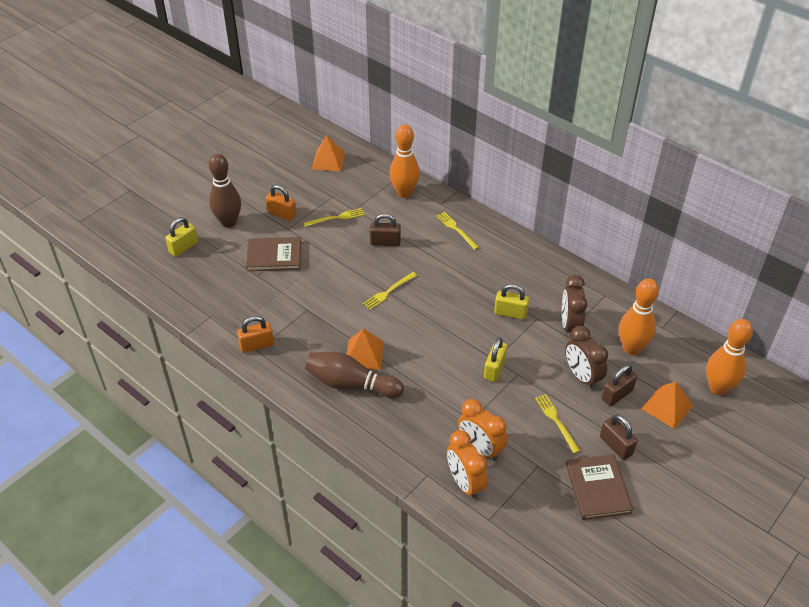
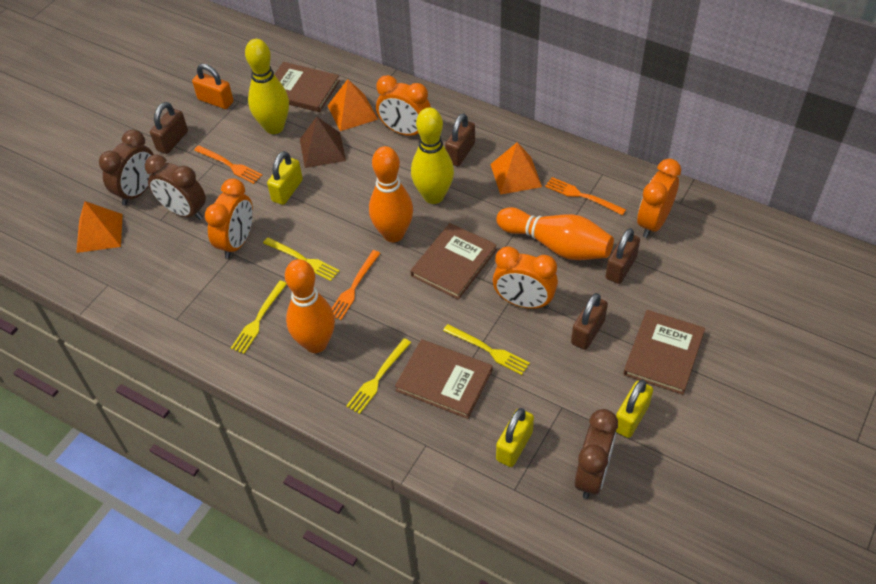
brown book: [246,237,301,271] [566,454,633,520] = 2 -> [274,62,340,112] [395,339,493,419] [410,223,497,300] [623,310,705,395] = 4
brown bowling pin: [209,154,241,228] [305,352,404,398] = 2 -> none = 0
brown clock: [562,275,587,339] [565,326,608,390] = 2 -> [99,130,154,206] [145,155,206,220] [574,409,618,499] = 3
brown padlock: [370,213,401,246] [600,414,637,460] [602,365,637,406] = 3 -> [150,102,188,154] [445,113,475,166] [571,293,608,350] [605,228,640,284] = 4
brown pyramid: none = 0 -> [300,117,346,168] = 1
orange clock: [447,430,488,499] [458,399,507,461] = 2 -> [205,178,253,259] [376,75,431,136] [493,246,558,309] [637,159,681,238] = 4
orange fork: none = 0 -> [194,145,262,184] [332,250,380,320] [545,177,626,215] = 3
orange padlock: [237,316,274,353] [266,185,297,221] = 2 -> [192,64,234,109] = 1
yellow bowling pin: none = 0 -> [245,39,289,134] [411,108,454,204] = 2

